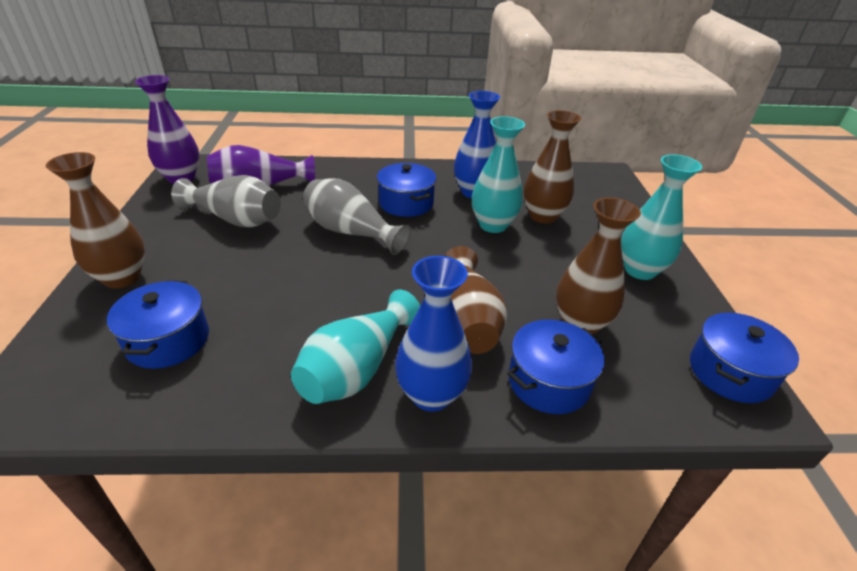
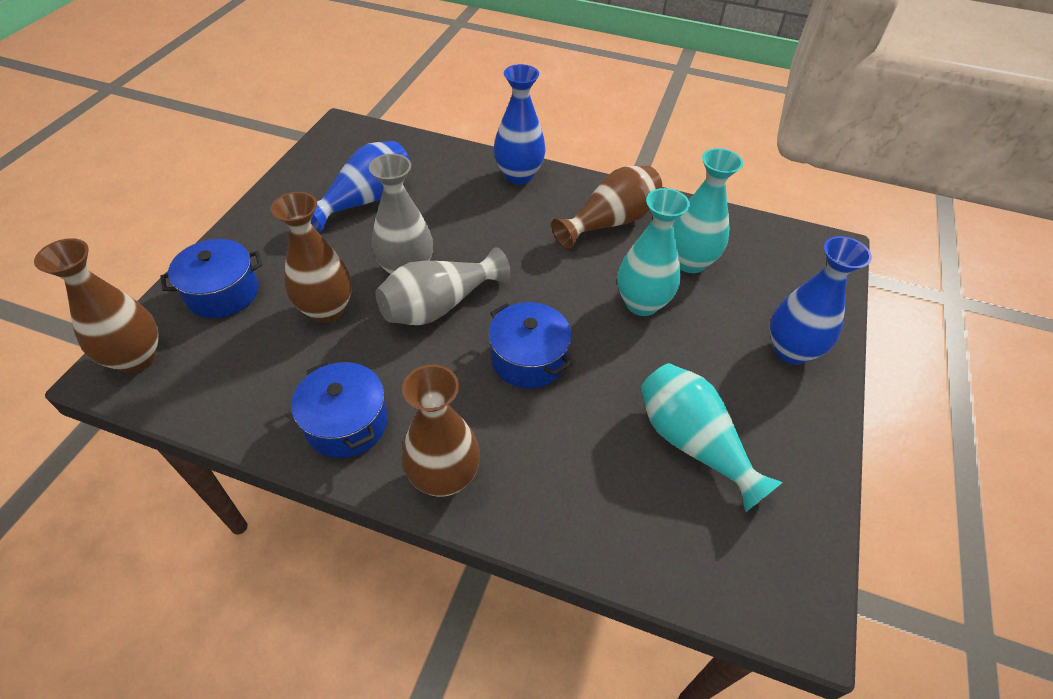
blue pot: [107,280,209,369] [377,163,436,217] [507,319,604,414] [690,313,799,403] = 4 -> [161,239,262,318] [291,361,388,458] [488,302,572,388] = 3
blue vase: [395,256,472,412] [454,91,500,198] = 2 -> [311,141,410,232] [494,64,546,185] [770,236,872,365] = 3
purple vase: [135,75,200,184] [207,145,315,186] = 2 -> none = 0

